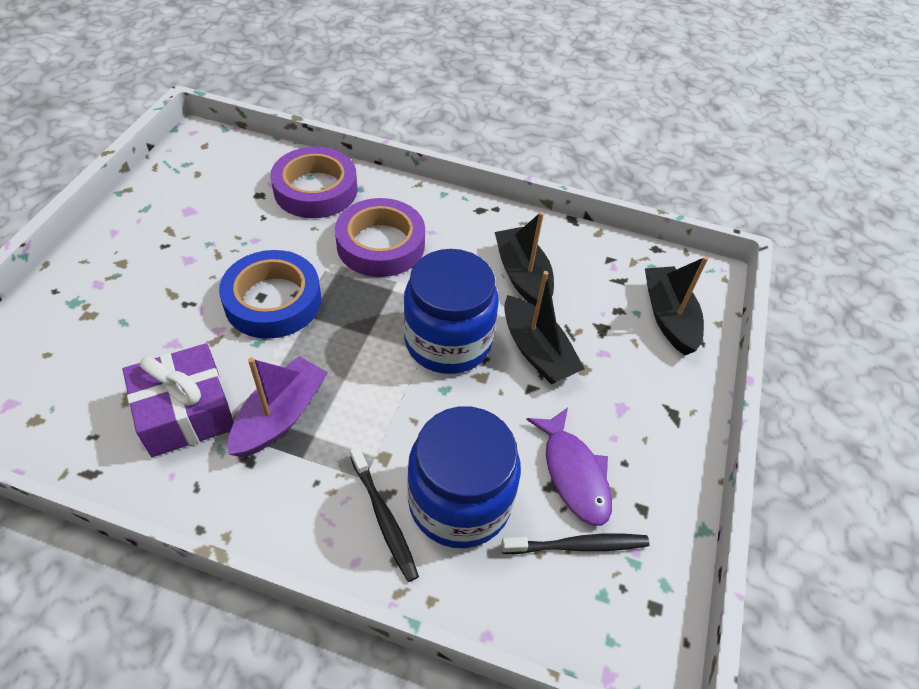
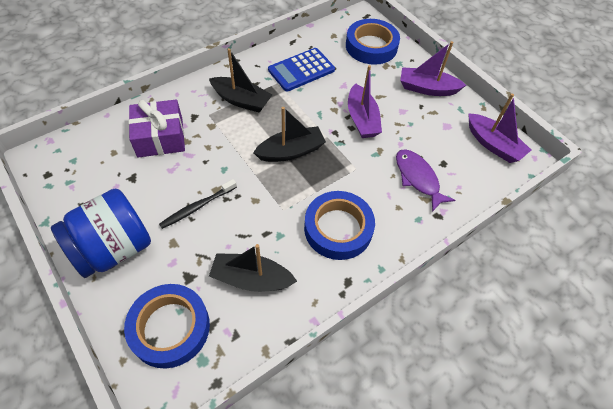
black toothbrush: [350,447,419,582] [501,534,649,554] = 2 -> [159,179,237,229] = 1
blue calculator: none = 0 -> [268,48,335,92] = 1
blue jar: [403,249,499,374] [407,406,521,548] = 2 -> [51,188,151,278] = 1
blue tape: [219,250,321,339] = 1 -> [124,284,210,368] [304,191,375,260] [346,19,400,65] = 3
purple boat: [228,356,328,458] = 1 -> [348,65,382,138] [400,41,466,96] [468,93,531,163] = 3
purple tape: [270,147,357,218] [335,198,425,277] = 2 -> none = 0

